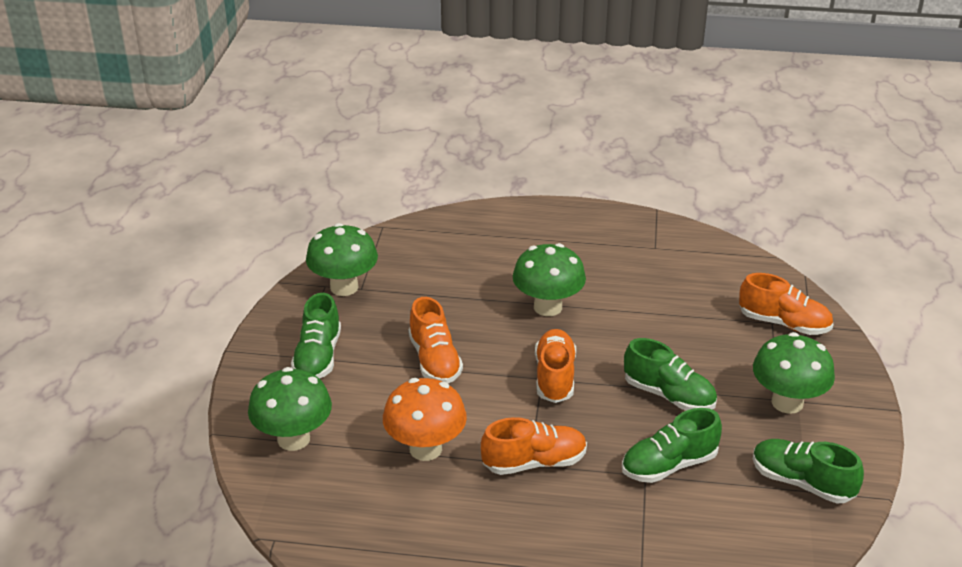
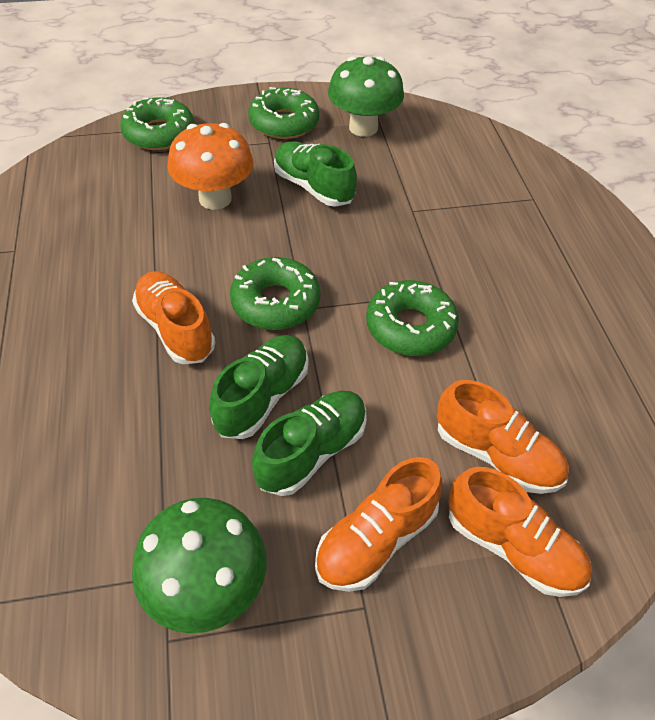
green donut: none = 0 -> [120,97,194,150] [230,257,320,330] [248,87,319,139] [366,280,459,356] = 4
green mushroom: [248,367,332,451] [306,223,378,296] [513,243,586,316] [753,332,835,414] = 4 -> [132,498,266,633] [328,56,404,137] = 2
green shoe: [291,293,341,379] [622,408,722,483] [624,338,717,411] [753,439,864,503] = 4 -> [209,335,308,439] [252,391,367,496] [274,141,357,207] = 3

